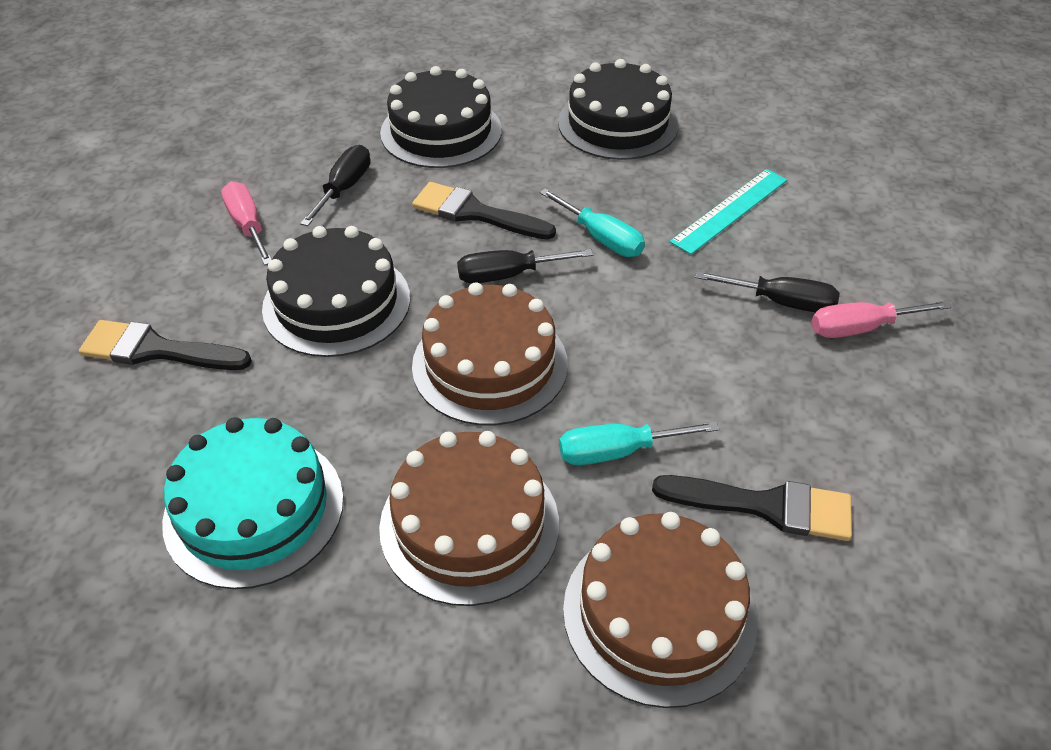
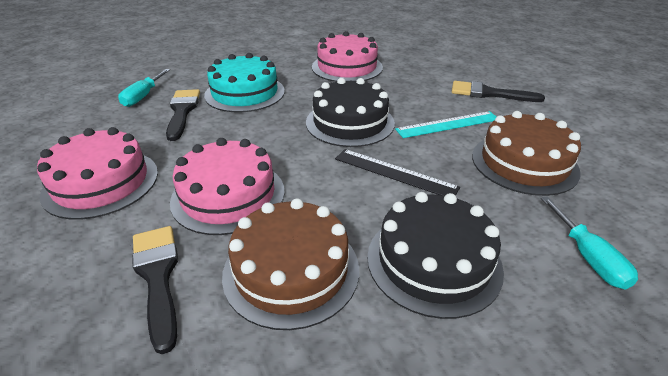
black cake: [262,226,410,357] [380,66,502,168] [558,59,678,160] = 3 -> [306,78,395,147] [367,192,504,319] = 2
black ruler: none = 0 -> [335,149,460,196] = 1
black screwdriver: [300,145,370,226] [457,249,593,283] [695,271,840,312] = 3 -> none = 0
brown cake: [379,431,559,606] [412,282,568,425] [563,512,757,708] = 3 -> [222,198,359,330] [472,111,581,196] = 2
pink cake: none = 0 -> [37,127,158,220] [170,138,285,235] [312,31,383,82] = 3
pink screwdriver: [221,181,272,265] [811,301,952,338] = 2 -> none = 0

